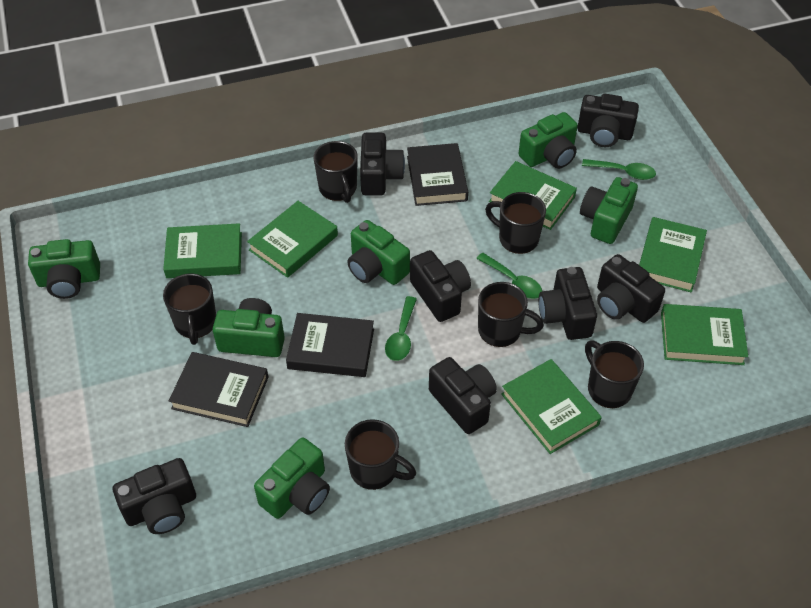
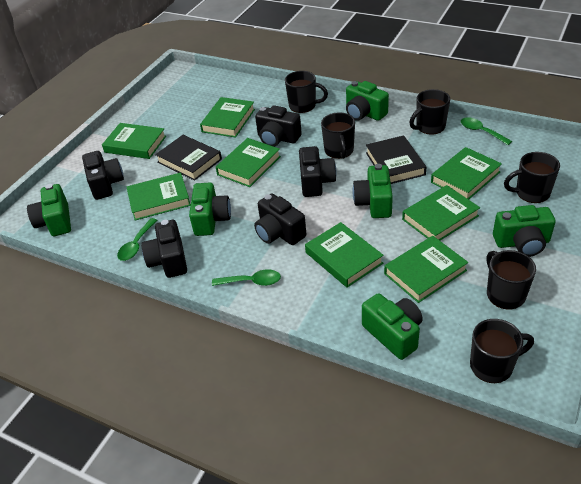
black book: [169,352,269,427] [286,313,374,377] [407,143,468,206] = 3 -> [155,135,222,181] [366,135,426,184] = 2
black camera: [113,458,196,534] [360,132,405,196] [410,250,471,322] [429,357,497,434] [538,267,597,340] [577,94,639,147] [597,254,665,323] = 7 -> [82,151,124,200] [141,220,187,278] [254,193,306,245] [255,106,302,147] [299,146,337,197] = 5
green book: [163,223,242,278] [247,201,338,278] [489,161,577,230] [501,359,602,454] [639,217,707,293] [661,304,748,365] = 6 -> [102,123,166,159] [127,173,191,220] [200,97,255,138] [216,138,281,187] [305,222,384,288] [384,236,468,303] [402,185,480,240] [431,147,502,199] = 8

